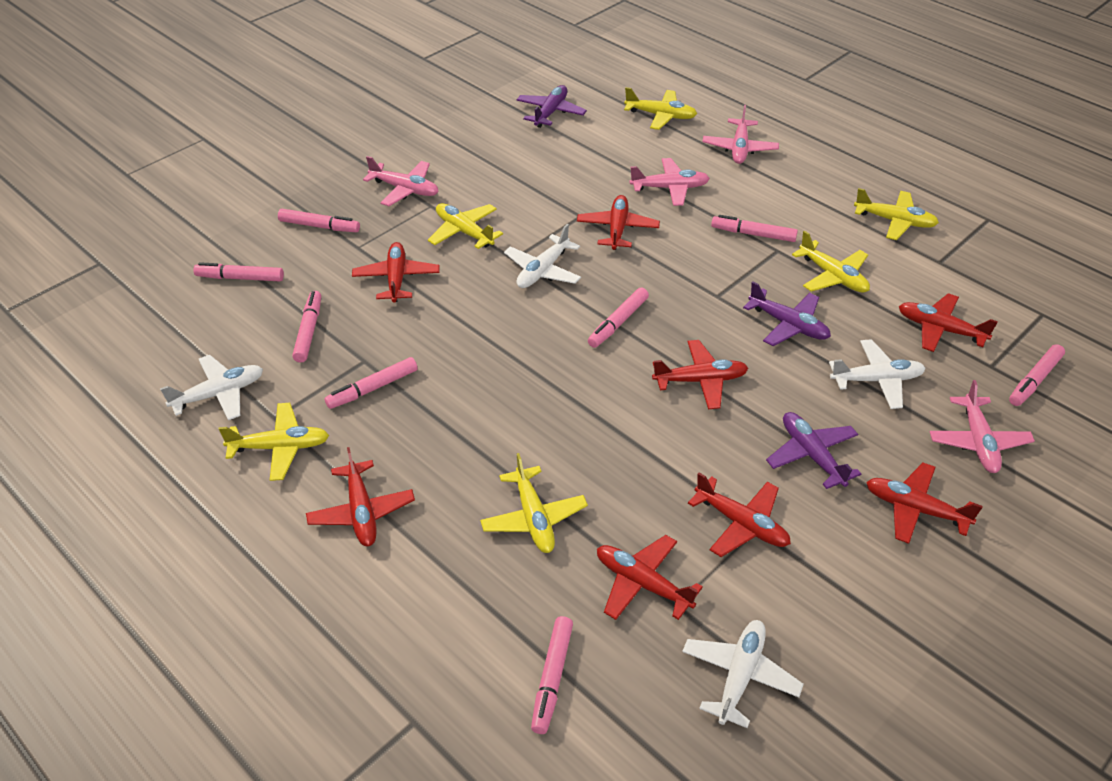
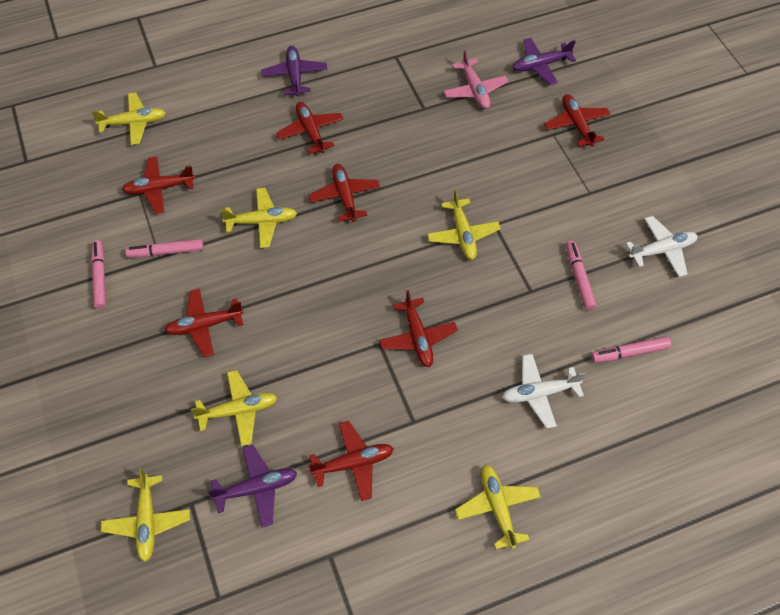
pink marker: [194,262,284,281] [278,209,360,232] [292,291,321,362] [324,357,418,409] [531,616,573,734] [588,287,649,348] [711,215,798,242] [1009,344,1065,406] = 8 -> [91,240,106,309] [125,239,204,258] [566,241,596,310] [591,336,671,363] = 4
pink plane: [363,156,439,206] [629,158,710,206] [703,105,779,164] [930,380,1035,473] = 4 -> [443,50,509,109] = 1
red plane: [306,447,415,547] [352,242,439,303] [577,195,660,250] [597,535,703,620] [652,340,748,409] [688,472,791,557] [866,463,983,544] [899,293,998,352] = 8 -> [122,156,195,214] [164,289,244,357] [276,102,343,154] [309,164,380,222] [309,421,394,501] [379,290,458,367] [544,94,610,147] = 7
white plane: [160,355,263,421] [504,224,581,288] [682,620,804,728] [829,339,926,409] = 4 -> [502,354,585,429] [626,216,698,277] = 2

